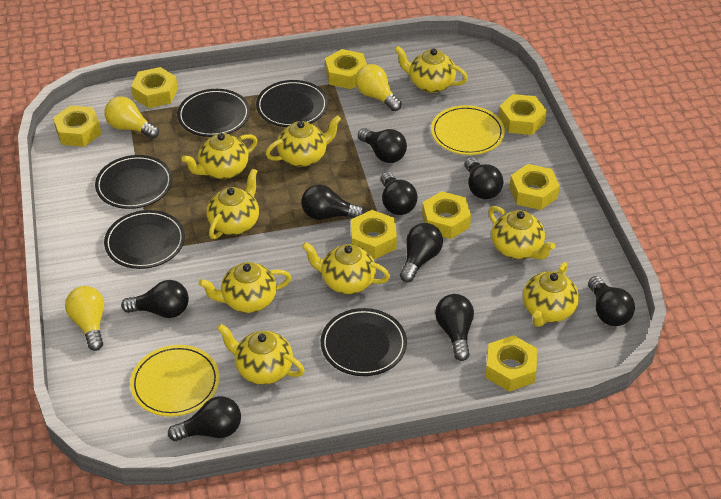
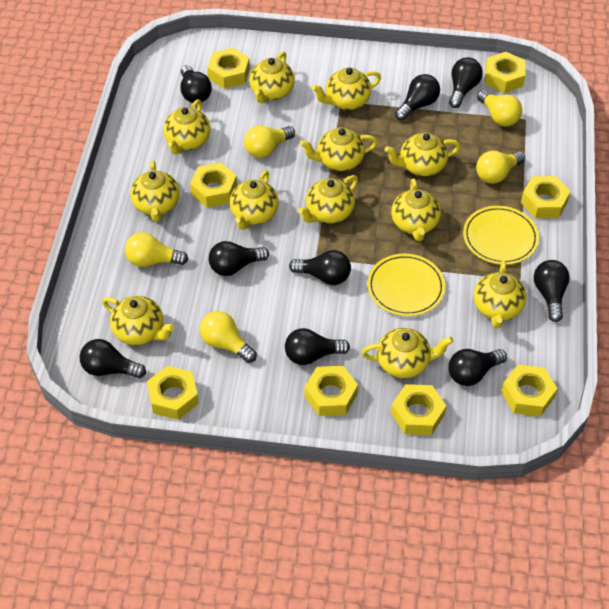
black plate: [95,155,172,209] [104,210,185,269] [177,89,250,137] [256,80,328,127] [321,308,407,376] = 5 -> none = 0
yellow light bulb: [65,286,104,351] [104,96,159,139] [355,64,402,111] = 3 -> [125,232,188,267] [200,311,257,363] [244,126,295,158] [476,151,525,184] [477,90,522,127] = 5
yellow teapot: [182,133,257,179] [199,262,291,313] [207,169,259,239] [217,324,305,385] [266,115,341,167] [302,242,390,294] [394,46,468,93] [488,206,556,260] [523,262,579,327] = 9 -> [102,296,175,345] [130,160,180,222] [163,99,210,155] [229,170,279,230] [249,51,295,103] [298,175,358,223] [300,127,378,171] [312,68,381,110] [362,328,453,378] [385,132,461,176] [391,178,441,241] [474,260,526,328] = 12

